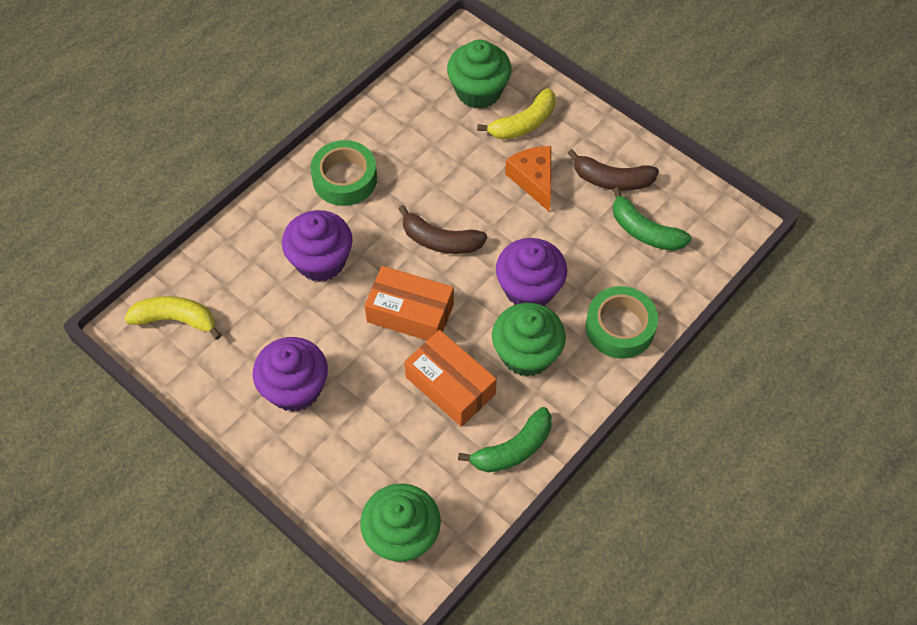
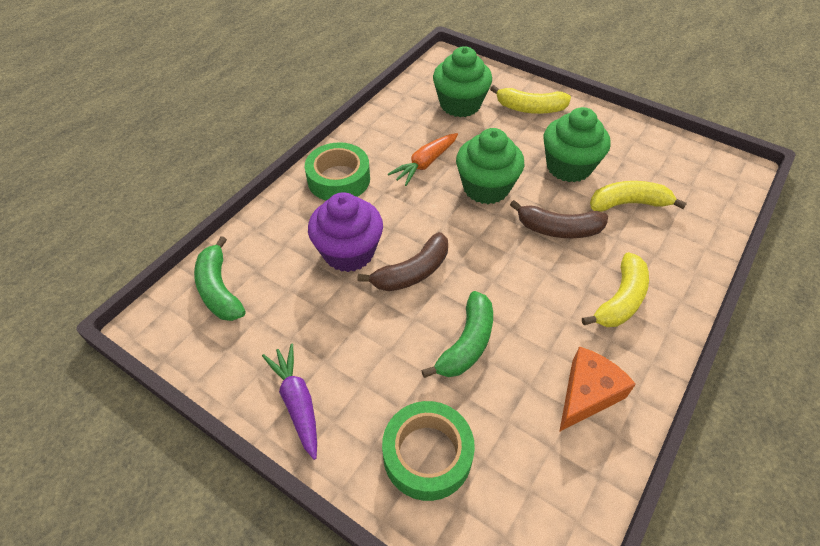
orange box: [365,266,454,340] [404,330,497,427] = 2 -> none = 0
orange carrot: none = 0 -> [388,133,458,186] = 1
purple carrot: none = 0 -> [262,344,317,460] = 1
purple cupcake: [253,337,328,412] [282,210,353,282] [496,238,567,306] = 3 -> [308,192,383,272] = 1
yellow banana: [125,296,222,340] [477,88,556,140] = 2 -> [490,85,571,114] [582,252,649,327] [590,181,687,212] = 3

